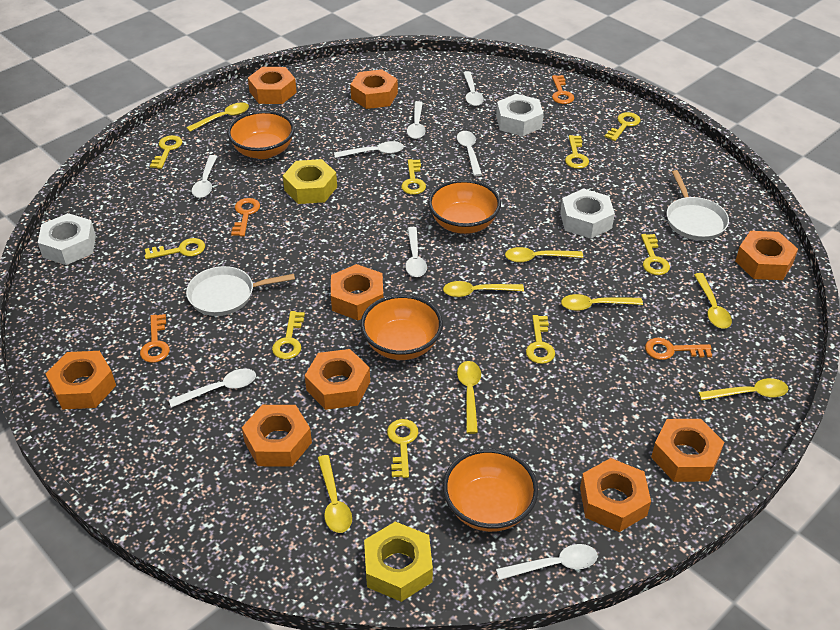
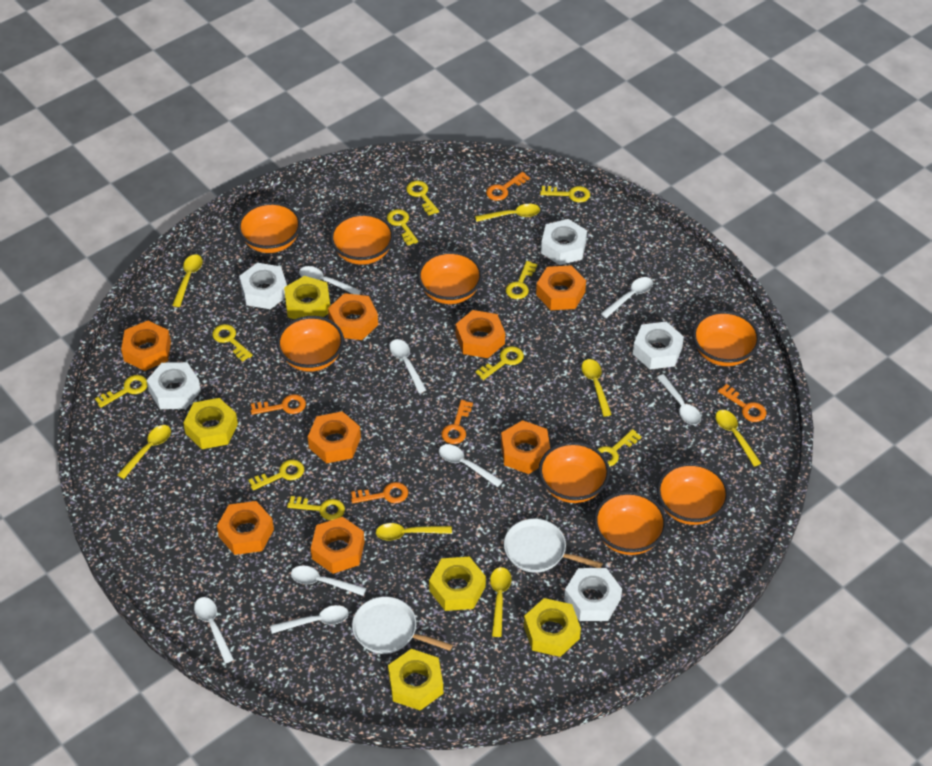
orange bowl: [227,110,295,159] [360,294,443,360] [428,179,501,234] [443,448,538,532] = 4 -> [238,202,301,253] [277,316,344,372] [330,213,394,265] [418,251,483,304] [539,442,610,503] [594,491,667,555] [657,463,729,525] [693,311,760,366] = 8
orange key: [140,314,170,363] [231,198,260,236] [552,75,574,104] [645,338,712,360] = 4 -> [251,394,306,415] [351,482,408,504] [441,400,473,444] [486,172,530,201] [718,384,766,422] = 5
orange nut: [45,351,116,410] [242,405,312,467] [248,67,297,104] [305,349,370,410] [331,264,383,320] [350,69,398,109] [580,458,651,532] [651,419,724,482] [735,231,798,280] = 9 -> [121,321,171,371] [217,501,274,555] [308,411,361,464] [311,517,365,574] [328,293,378,340] [456,310,505,358] [501,420,550,474] [536,265,586,310] = 8
white nut: [38,213,96,265] [496,94,544,136] [560,189,615,239] = 3 -> [147,362,201,409] [239,263,287,309] [541,219,587,265] [564,568,622,621] [633,322,684,369] = 5
yellow key: [145,238,205,259] [150,135,182,169] [272,311,305,359] [387,419,418,478] [401,159,426,195] [526,315,555,364] [565,135,589,169] [605,112,641,141] [641,234,670,275] = 9 -> [95,375,148,408] [212,324,253,362] [248,459,304,490] [287,496,345,520] [387,209,418,246] [406,181,439,215] [476,346,524,380] [506,261,537,299] [540,186,590,202] [598,429,642,467] = 10
yellow nut: [283,159,337,204] [364,521,433,602] = 2 -> [183,398,238,449] [284,276,330,319] [388,649,443,711] [429,557,486,611] [524,598,581,657] = 5
yellow spoon: [186,103,249,132] [318,455,352,533] [443,281,524,297] [457,361,481,434] [505,247,583,262] [561,294,643,311] [694,273,732,329] [699,378,788,401] = 8 -> [117,425,171,479] [172,254,202,307] [376,523,452,540] [475,204,540,222] [490,567,511,637] [581,359,612,417] [715,410,761,467] = 7

